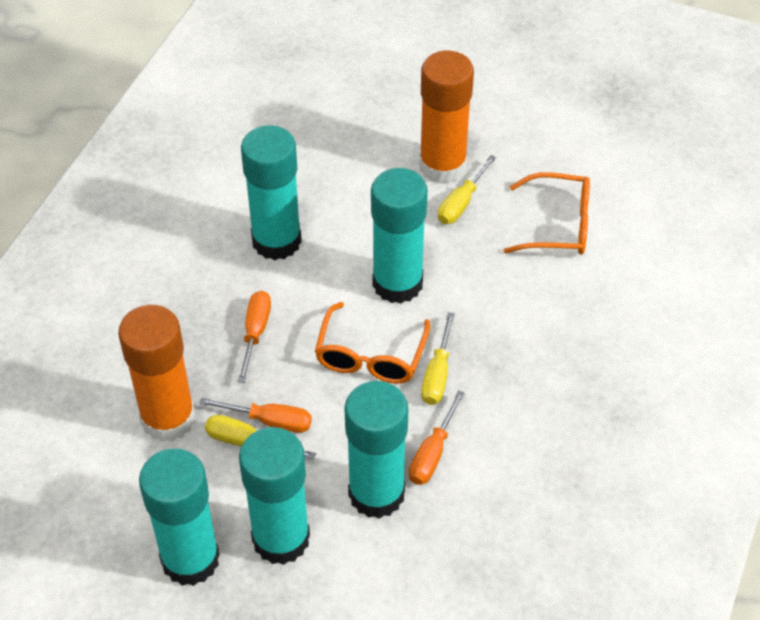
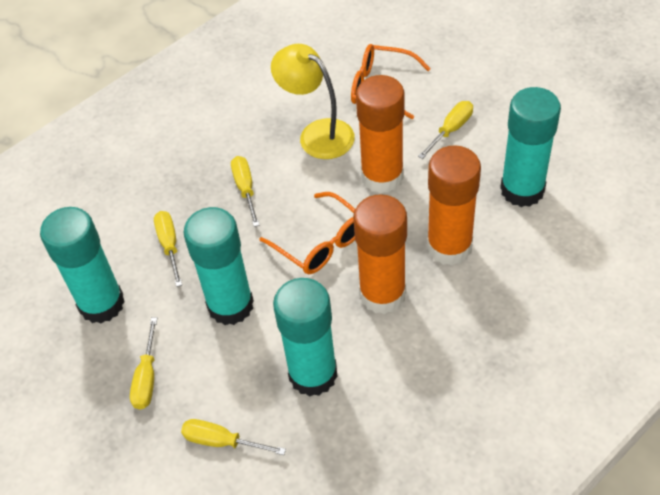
orange glue stick: [118,305,195,442] [419,51,474,184] = 2 -> [353,194,407,314] [356,75,405,193] [427,145,481,266] = 3
orange screwdriver: [199,398,312,433] [238,291,271,383] [409,390,465,485] = 3 -> none = 0
turquoise glue stick: [139,448,220,586] [239,427,310,565] [241,125,302,260] [344,381,408,519] [371,168,428,304] = 5 -> [40,207,125,324] [183,207,254,325] [273,278,338,397] [500,87,561,207] = 4
yellow lamp: none = 0 -> [271,44,355,159] = 1
yellow screwdriver: [205,415,316,460] [421,312,455,405] [438,155,496,224] = 3 -> [130,317,157,410] [154,211,182,287] [181,419,286,455] [231,156,260,227] [418,101,473,159] = 5

